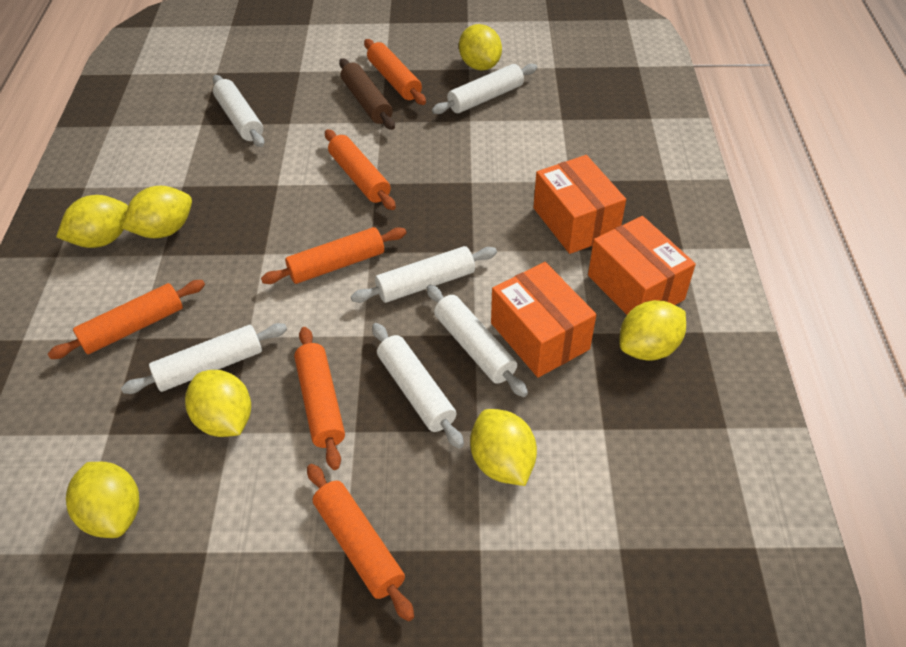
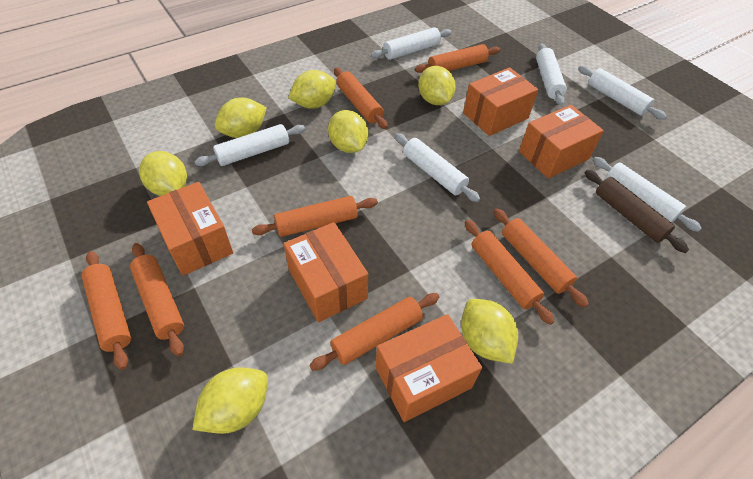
orange box: [491,262,596,378] [533,155,626,254] [588,216,696,315] = 3 -> [147,182,233,276] [283,222,368,322] [376,314,482,422] [463,67,538,136] [519,105,604,179] = 5
orange rolling pin: [48,280,205,359] [261,227,406,284] [294,327,345,470] [307,464,414,621] [325,129,396,210] [364,39,426,105] = 6 -> [82,251,131,370] [130,243,184,356] [252,196,378,237] [309,293,439,371] [334,68,388,129] [415,44,500,73] [465,220,555,325] [494,208,589,308] = 8

